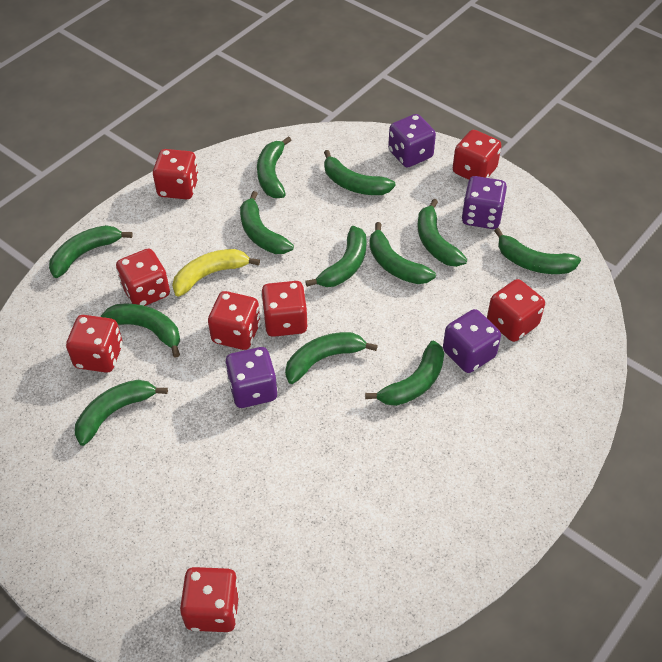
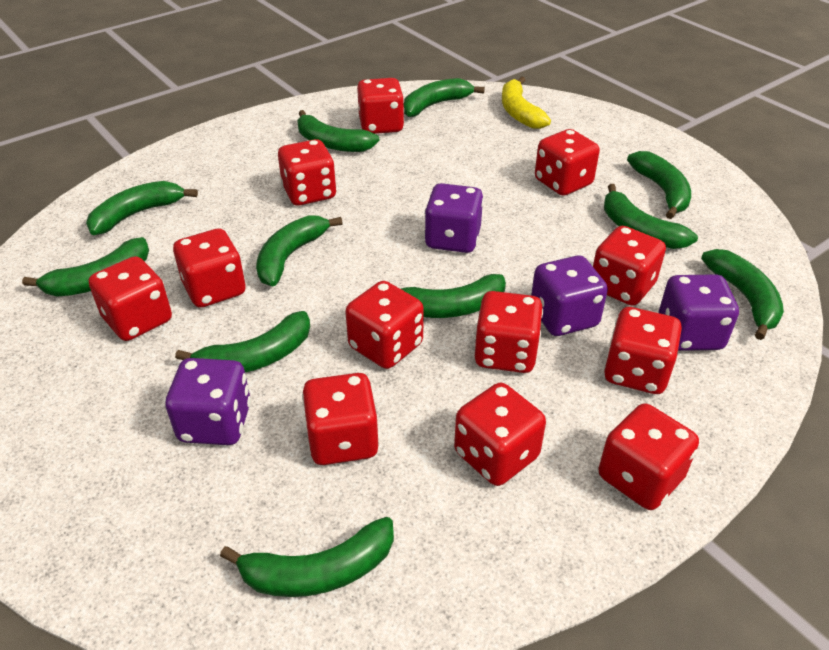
green banana: [49,225,133,278] [75,380,168,446] [101,304,180,358] [240,191,294,254] [257,136,291,198] [285,332,378,384] [305,226,367,287] [324,150,396,195] [365,340,444,406] [369,222,436,284] [417,199,467,267] [494,228,581,274] = 12 -> [22,237,149,297] [86,181,198,235] [175,311,310,372] [220,517,394,597] [256,216,343,286] [297,110,379,152] [401,274,506,318] [404,78,485,117] [604,184,698,249] [627,151,691,219] [701,249,784,340] = 11
red dice: [66,315,123,373] [116,248,170,306] [153,149,199,200] [180,567,240,632] [208,291,261,350] [261,281,308,337] [453,130,502,180] [487,279,545,342] = 8 -> [89,256,172,341] [173,229,246,308] [278,139,336,206] [302,373,379,465] [345,281,424,369] [357,78,404,134] [454,383,546,486] [475,291,543,373] [535,129,600,196] [593,226,666,306] [598,403,699,510] [604,307,682,394] = 12

